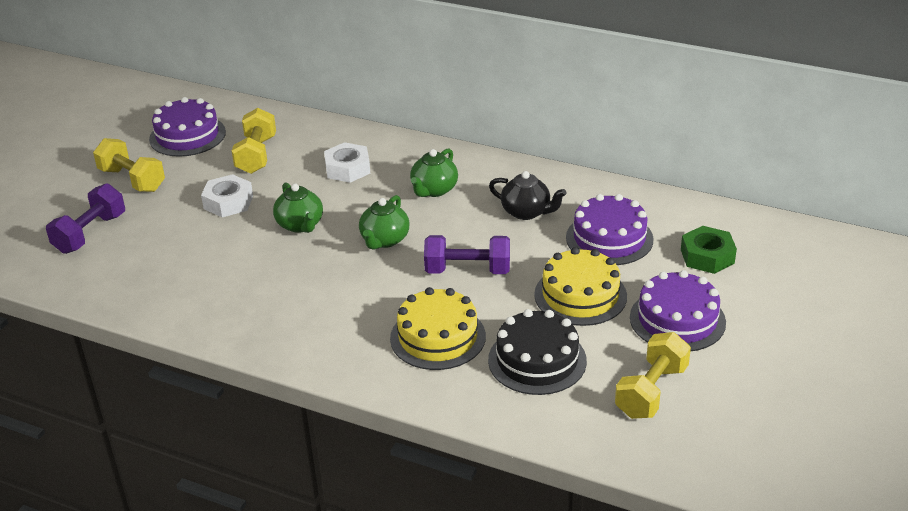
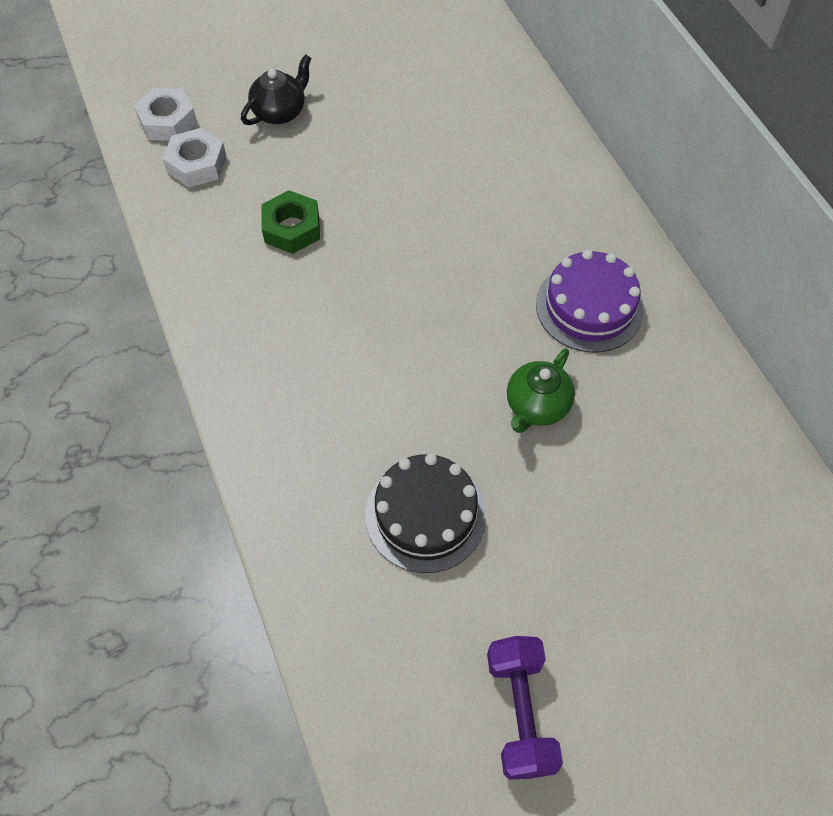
green teapot: [273,182,323,233] [359,195,409,249] [410,148,458,197] = 3 -> [507,349,575,433] = 1
purple cake: [149,97,226,157] [566,194,654,265] [630,270,726,352] = 3 -> [536,250,644,353] = 1
purple dumbbell: [46,183,125,254] [424,235,510,274] = 2 -> [487,636,563,779] = 1
yellow cake: [390,287,486,370] [534,247,627,326] = 2 -> none = 0
yellow dumbbell: [93,138,165,192] [232,108,276,174] [615,332,691,419] = 3 -> none = 0

